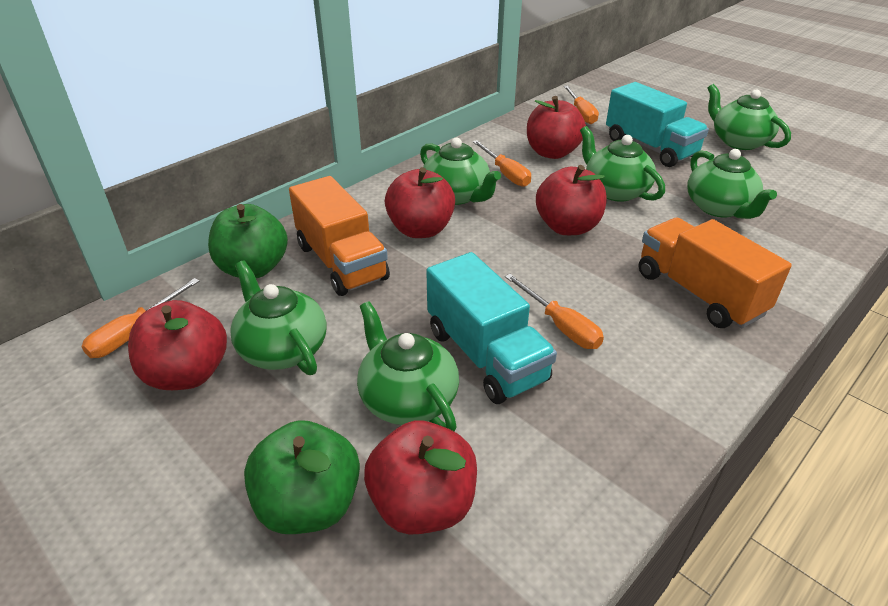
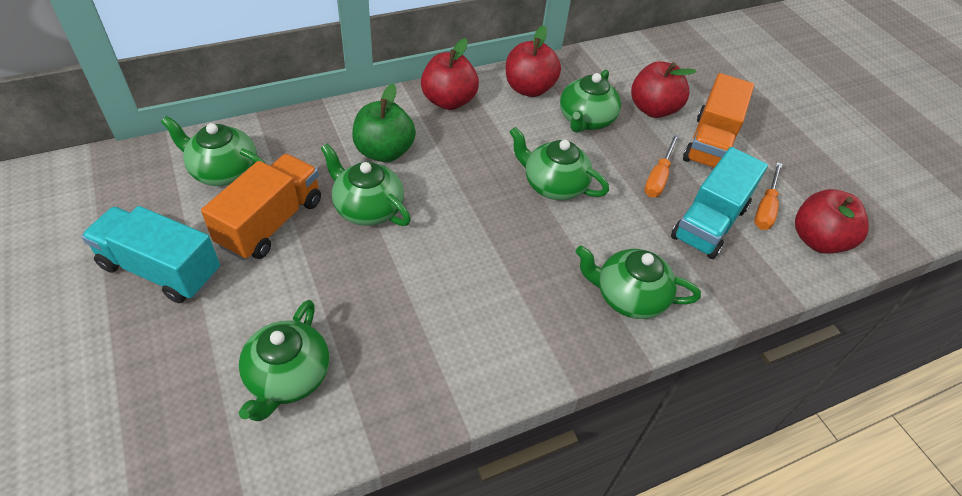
green apple: [208,204,288,278] [244,420,360,534] = 2 -> [352,84,416,162] = 1
orange screwdriver: [81,278,200,358] [473,140,531,187] [505,274,604,349] [564,86,599,124] = 4 -> [644,134,679,197] [754,162,782,230] = 2
red apple: [128,300,227,390] [364,420,477,535] [385,167,455,238] [527,96,586,159] [536,165,607,235] = 5 -> [421,38,479,110] [506,26,561,97] [631,61,697,118] [795,189,869,254] = 4

